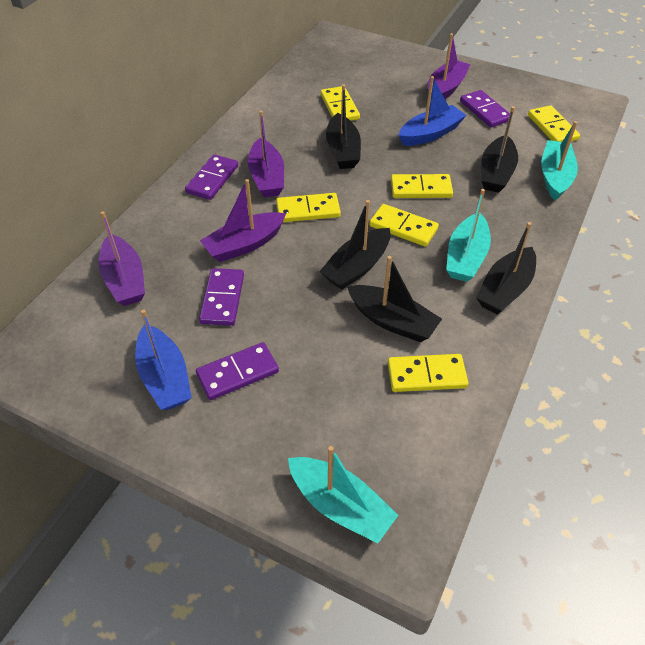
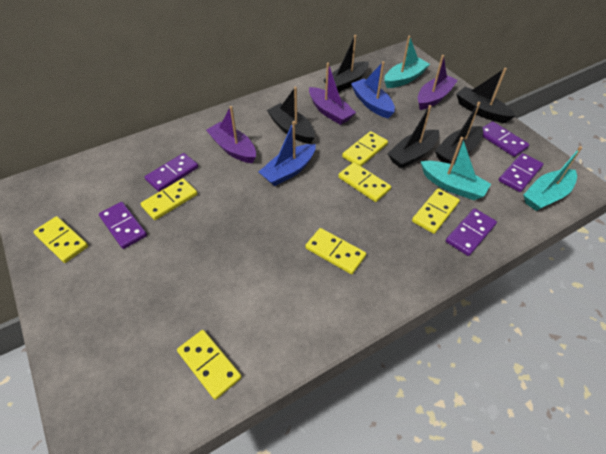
purple boat: [98,211,145,306] [200,179,286,262] [248,111,284,197] [428,33,471,99] = 4 -> [206,106,256,163] [309,63,356,125] [418,55,458,110] = 3
purple domino: [185,154,238,200] [196,342,279,400] [199,268,244,326] [460,90,510,128] = 4 -> [99,202,147,249] [145,153,198,192] [446,208,497,256] [482,121,529,157] [499,153,543,192] = 5
yellow domino: [276,193,341,222] [321,86,360,121] [369,204,439,247] [388,354,468,392] [391,174,453,198] [528,105,580,142] = 6 -> [33,216,88,263] [140,178,198,220] [177,330,242,400] [305,228,366,274] [338,162,391,202] [342,131,388,166] [412,188,460,234] = 7

